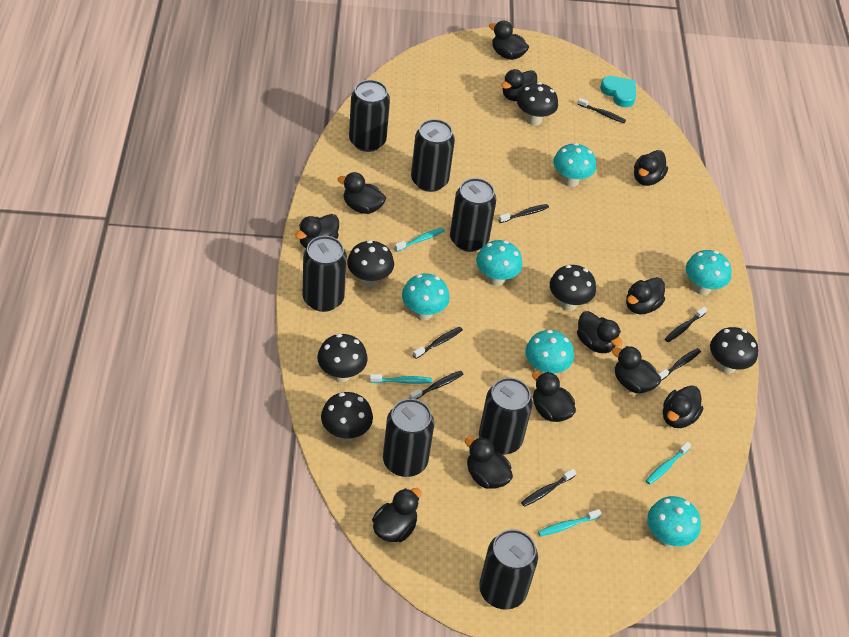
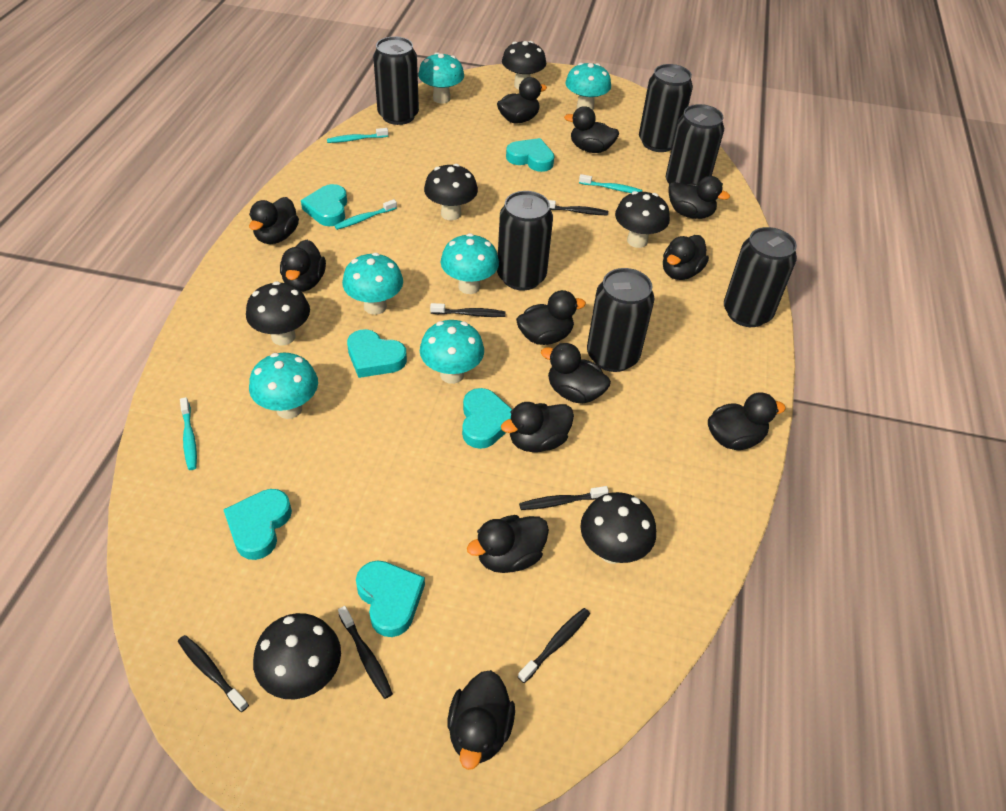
black can: [303,236,347,312] [349,80,390,152] [383,399,434,477] [411,119,455,192] [450,178,496,252] [479,378,533,455] [479,529,538,609] = 7 -> [373,36,419,125] [497,191,553,290] [587,268,655,372] [639,64,693,152] [666,104,724,185] [724,227,797,327] = 6
black toothbrush: [410,371,464,399] [413,327,463,359] [498,204,549,223] [521,469,576,507] [577,98,626,123] [658,348,701,381] [665,306,707,342] = 7 -> [178,635,249,712] [338,606,393,699] [430,303,506,317] [518,608,590,683] [519,486,609,510] [548,200,608,215] = 6
turquoise heart: [600,76,636,107] = 1 -> [223,489,292,560] [301,184,347,226] [347,329,407,378] [356,560,425,637] [462,388,513,449] [506,138,554,172] = 6

